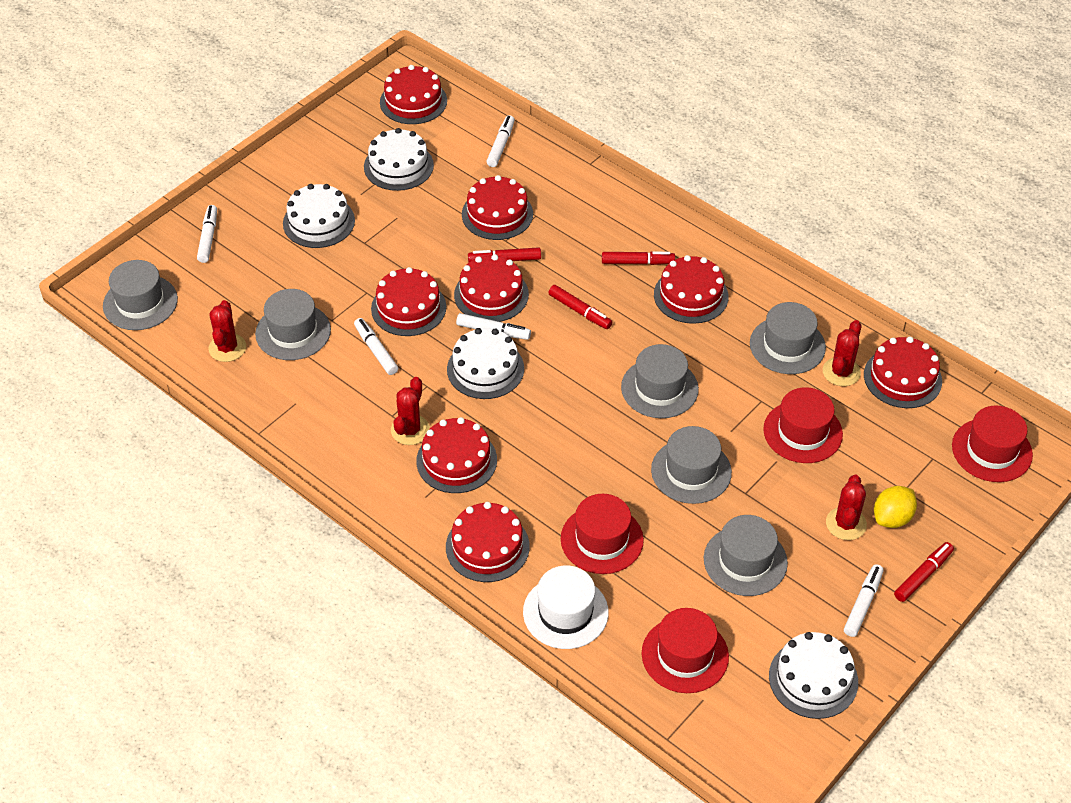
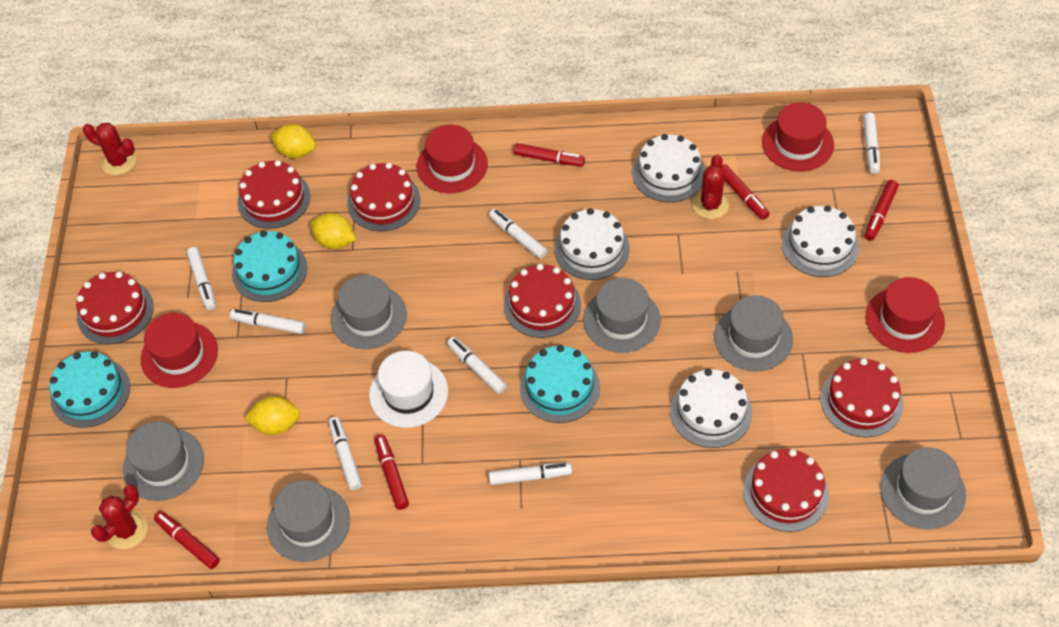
red cactus: [209,300,246,362] [391,377,430,445] [823,320,861,386] [826,475,867,540] = 4 -> [83,123,136,175] [91,484,147,549] [693,155,729,219] = 3
red cake: [371,267,446,336] [380,65,447,124] [416,417,497,493] [446,502,530,582] [454,254,529,322] [462,175,533,240] [654,255,728,324] [864,337,942,408] = 8 -> [76,272,154,344] [238,160,310,229] [347,163,420,231] [504,264,581,338] [743,449,829,532] [821,358,903,437] = 6
red marker: [468,247,541,262] [549,285,612,329] [602,251,675,265] [894,542,954,602] = 4 -> [154,511,220,569] [375,435,409,510] [514,143,585,167] [722,164,769,220] [864,180,899,241] = 5
turquoise cake: none = 0 -> [50,351,130,428] [232,230,307,302] [520,345,600,423] = 3
white marker: [197,205,217,263] [354,318,398,375] [456,313,531,340] [486,115,515,167] [844,564,884,637] = 5 -> [187,247,216,310] [230,309,305,334] [328,417,362,490] [447,337,507,394] [489,209,547,259] [489,463,572,485] [863,113,880,174] = 7
yellow lemon: [874,486,917,528] = 1 -> [244,396,300,435] [270,124,316,159] [310,213,356,249] = 3

